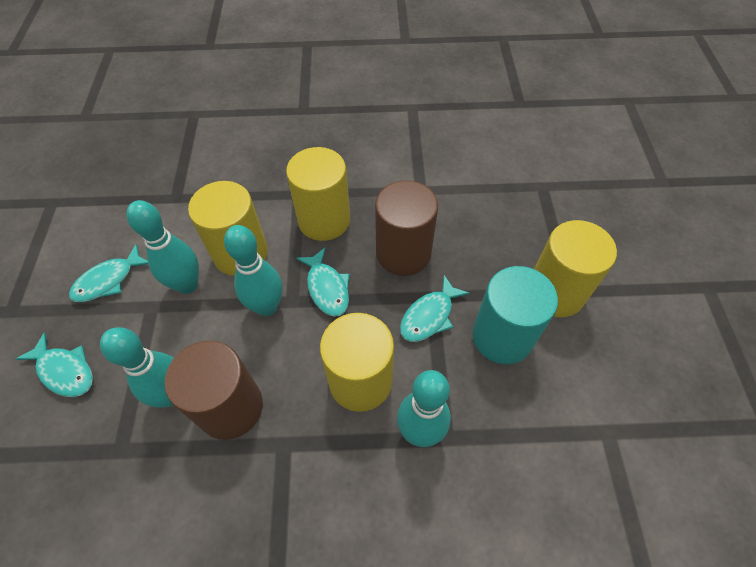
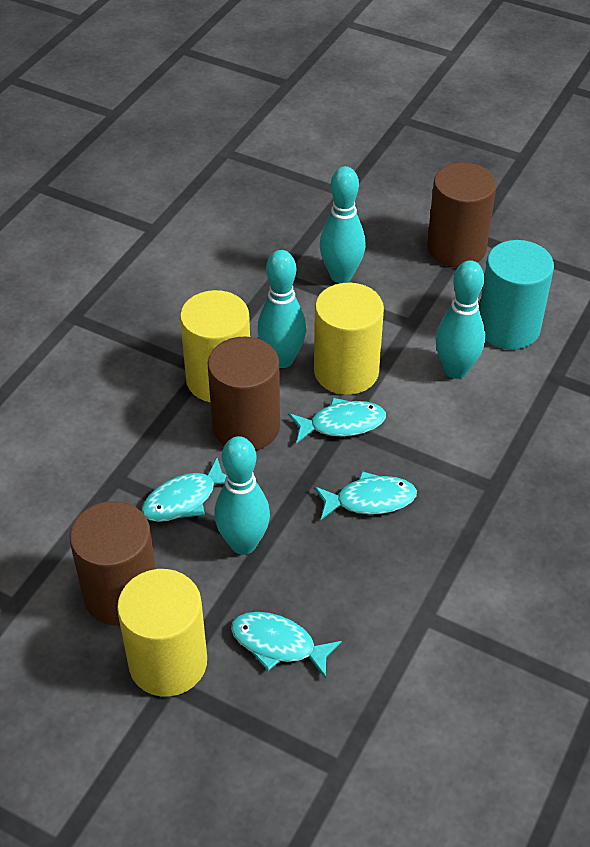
brown cylinder: [164,341,263,440] [375,180,438,276] = 2 -> [70,501,156,626] [207,336,280,451] [427,163,496,267] = 3
yellow cylinder: [188,181,268,276] [286,147,350,241] [320,313,394,412] [534,220,617,317] = 4 -> [117,569,207,697] [180,290,250,402] [314,283,384,395] = 3

